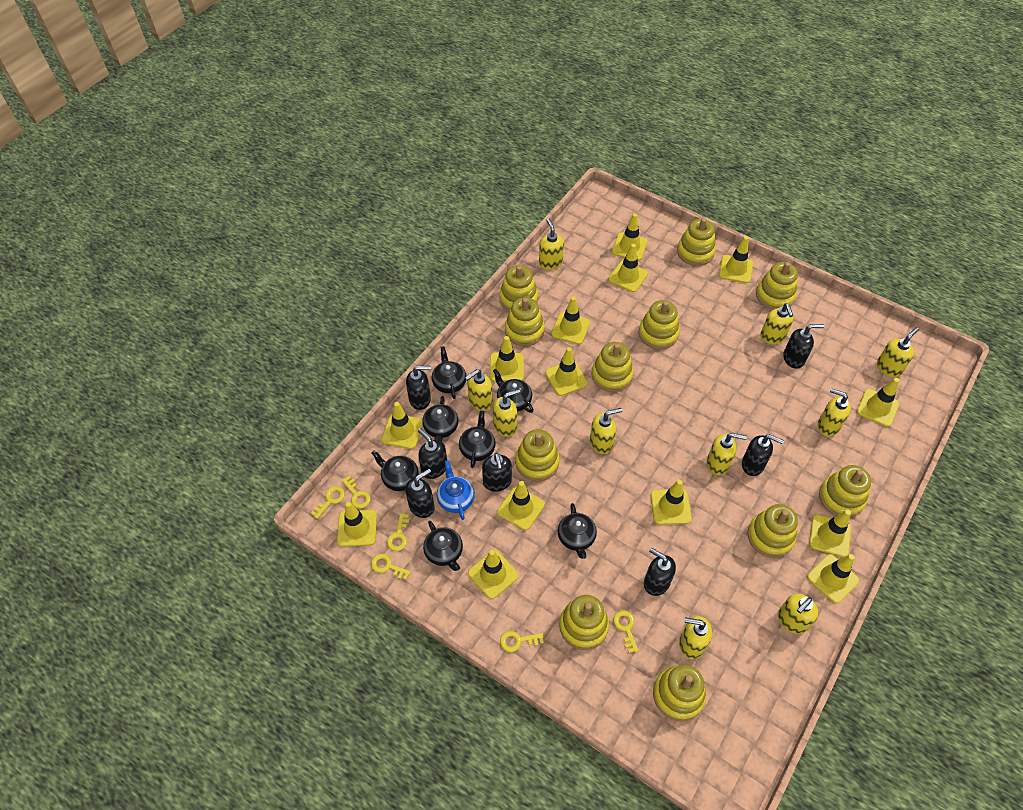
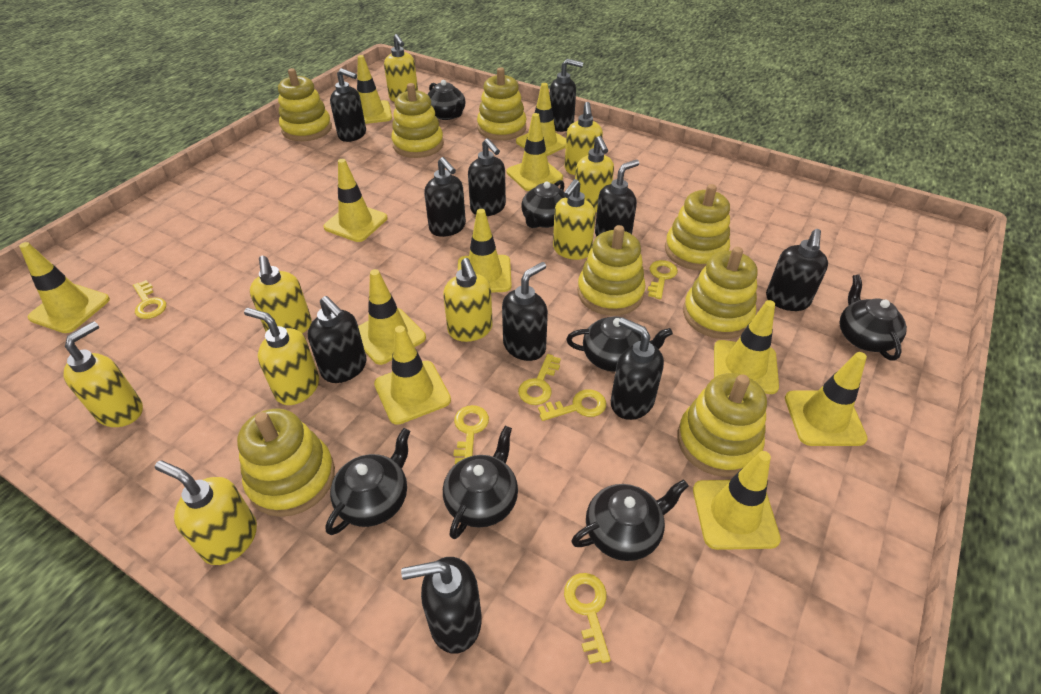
black soap dispenser: [405,469,434,518] [406,366,431,410] [418,428,447,479] [482,453,512,492] [644,548,676,596] [742,434,784,476] [783,324,824,369] = 7 -> [308,296,366,383] [330,68,366,142] [401,557,482,654] [424,157,466,237] [468,138,506,216] [502,262,548,361] [550,59,583,132] [595,160,639,237] [611,317,664,420] [766,229,828,311] = 10
blue teapot: [437,460,475,520] = 1 -> none = 0
yellow soap dispenser: [465,369,493,411] [493,389,520,437] [539,218,564,270] [590,408,622,454] [679,616,712,659] [707,433,747,475] [760,303,794,344] [778,594,818,634] [818,388,851,436] [877,327,919,377] = 10 -> [63,321,143,427] [155,461,257,565] [244,308,319,405] [250,256,312,333] [384,34,418,102] [443,258,493,342] [553,179,595,260] [564,102,603,175] [575,136,614,213] = 9
yellow stacking toy: [499,265,538,311] [505,297,545,346] [515,429,559,481] [559,595,609,650] [591,342,633,392] [639,300,680,350] [653,665,706,721] [677,218,716,266] [747,504,798,558] [756,262,798,310] [819,465,871,518] = 11 -> [237,409,335,517] [278,68,332,141] [391,83,444,158] [477,67,527,140] [577,225,646,316] [665,184,730,271] [677,373,767,477] [683,247,758,339] = 8
yellow traffic cone: [337,502,377,547] [381,402,423,449] [468,550,519,599] [490,336,524,381] [497,481,545,530] [545,347,588,396] [551,296,590,344] [608,244,648,292] [612,213,647,261] [650,480,692,525] [719,236,753,283] [807,554,859,603] [809,510,851,557] [857,378,899,427] = 14 -> [19,242,110,333] [323,159,387,242] [357,55,392,124] [358,269,426,365] [374,326,451,425] [458,209,512,292] [507,113,563,191] [516,83,566,156] [693,451,781,550] [714,300,779,394] [785,352,868,446] = 11

